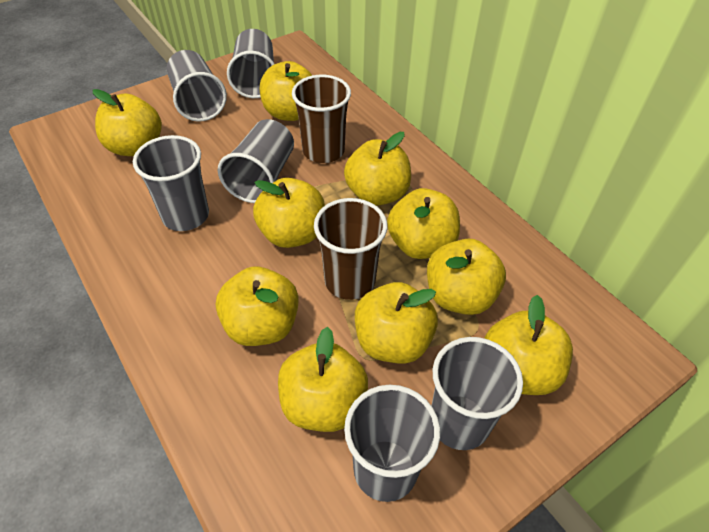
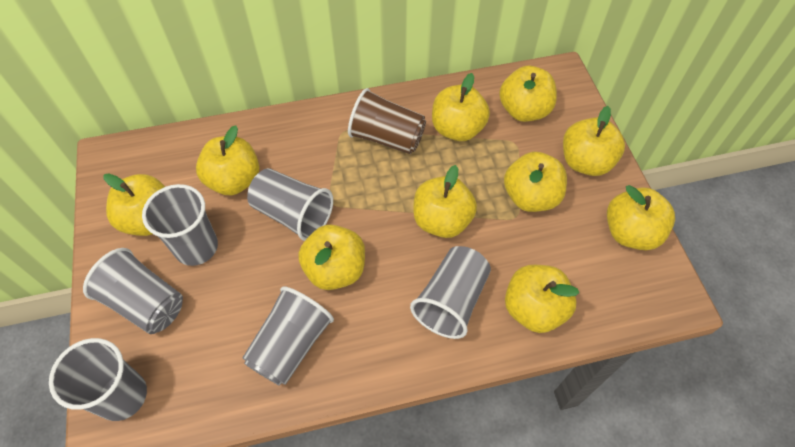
brown cup: [292,75,351,163] [314,198,387,300] = 2 -> [348,88,426,154] = 1

